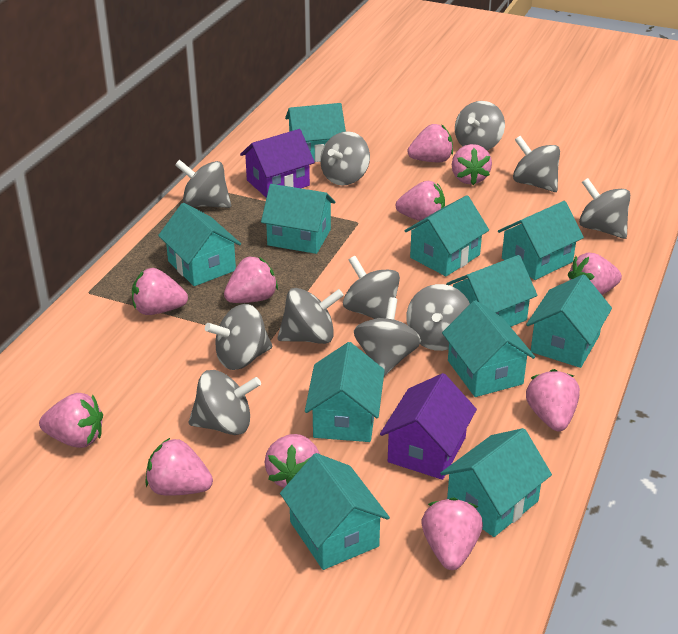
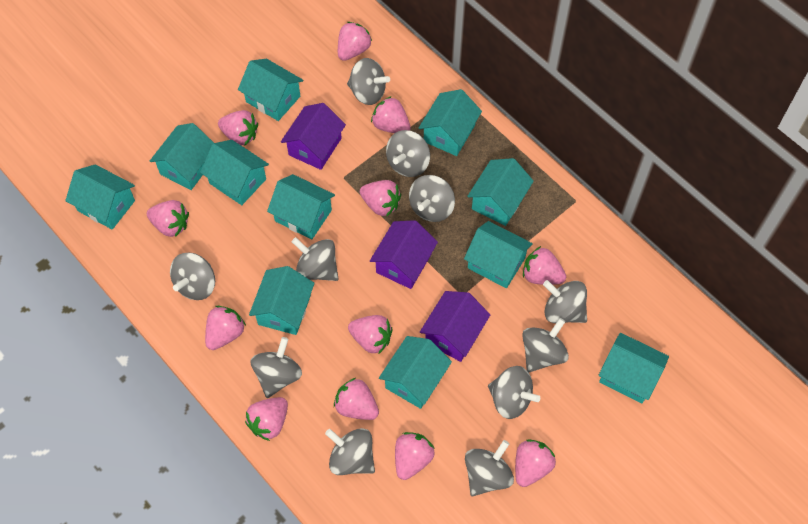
pink strawberry: [39,393,103,448] [132,268,188,315] [145,438,213,496] [224,256,278,303] [264,434,320,488] [396,181,445,221] [407,124,453,162] [422,497,483,570] [452,144,492,185] [526,369,580,431] [568,252,622,295] = 11 -> [147,200,189,237] [205,306,246,350] [218,110,258,146] [245,397,288,441] [334,378,379,420] [338,22,372,61] [348,315,393,354] [360,180,401,217] [371,96,411,133] [395,432,435,480] [515,439,556,487] [523,246,566,285] = 12
purple house: [240,129,315,198] [380,373,477,480] = 2 -> [281,103,346,170] [370,220,438,289] [420,291,490,362] = 3

